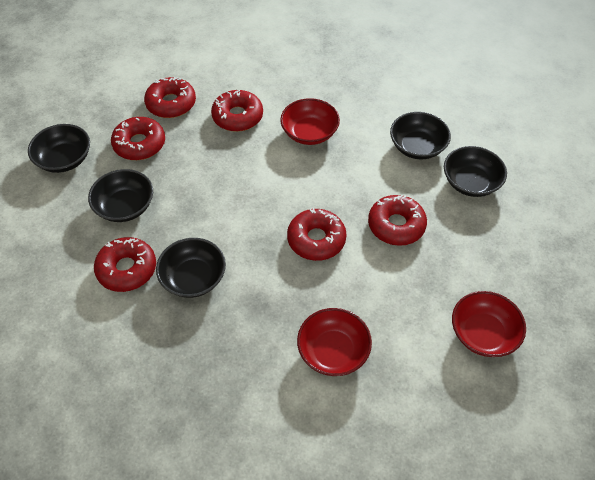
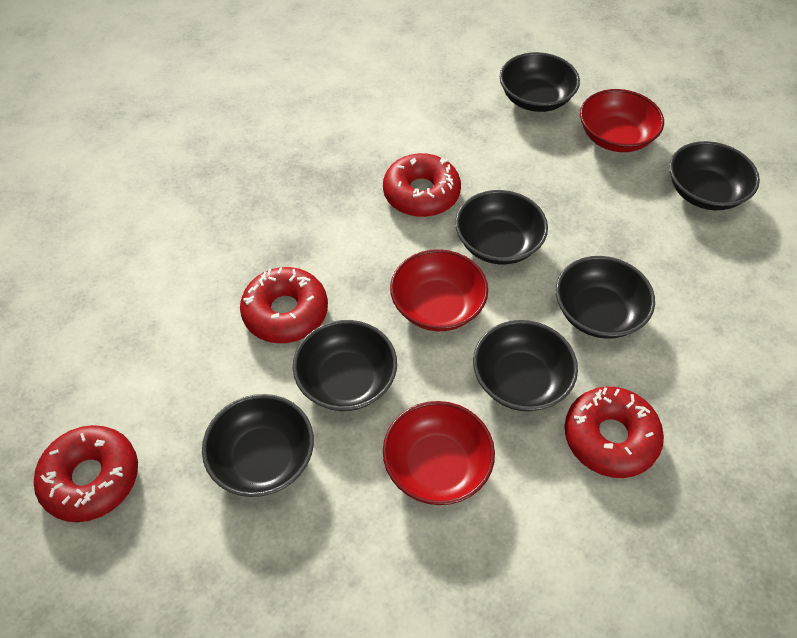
black bowl: [28,124,90,173] [88,169,153,222] [156,238,226,298] [390,112,451,159] [444,146,507,197] = 5 -> [202,394,314,497] [293,320,397,411] [455,190,548,265] [473,320,578,411] [500,52,580,112] [556,256,655,339] [669,141,760,210] = 7
red donut: [94,237,156,292] [111,117,165,160] [144,77,196,118] [211,90,263,132] [287,208,347,261] [368,195,427,246] = 6 -> [34,425,138,522] [240,267,328,343] [383,153,461,217] [565,387,664,478] = 4

